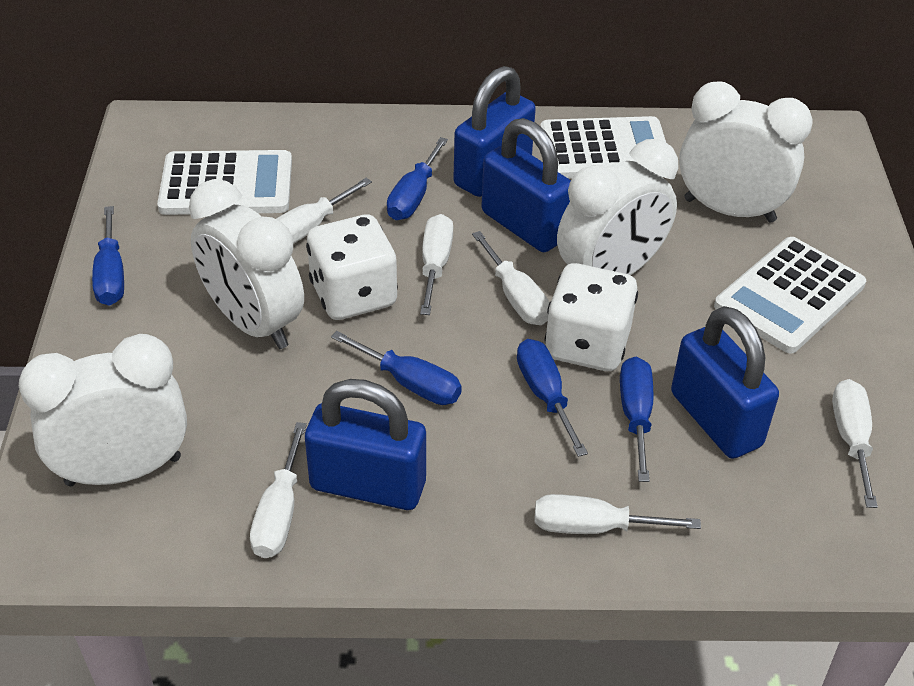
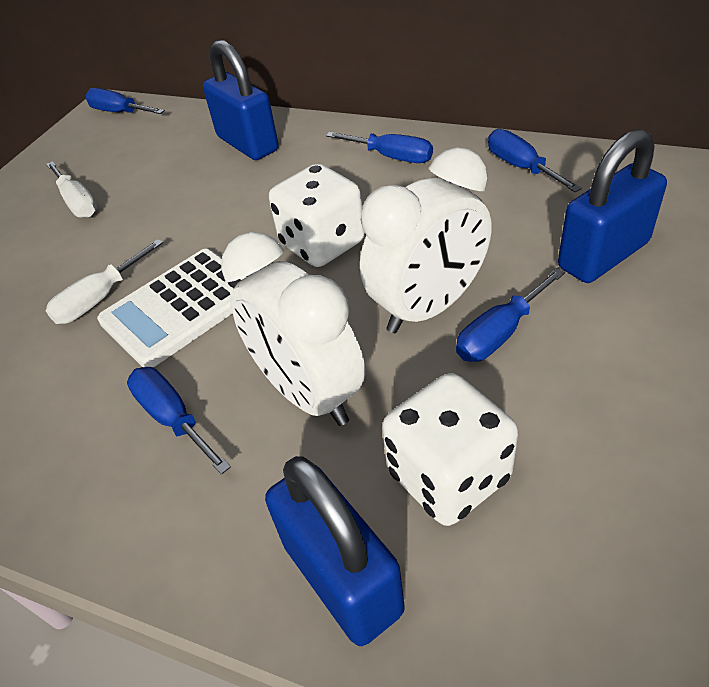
blue padlock: [305,379,426,510] [453,66,536,197] [481,118,571,252] [671,306,779,459] = 4 -> [203,40,278,160] [265,456,405,646] [558,129,667,283] = 3
white calculator: [157,150,292,215] [540,116,666,179] [714,237,866,353] = 3 -> [97,249,247,367] = 1
white clock: [19,334,187,486] [189,179,304,349] [557,139,679,276] [679,81,813,223] = 4 -> [221,232,365,426] [360,147,492,333] = 2
white screwdriver: [250,422,307,558] [276,178,372,244] [420,214,453,315] [472,231,550,325] [535,494,701,534] [832,379,878,508] = 6 -> [46,161,97,218] [46,239,163,324] = 2

